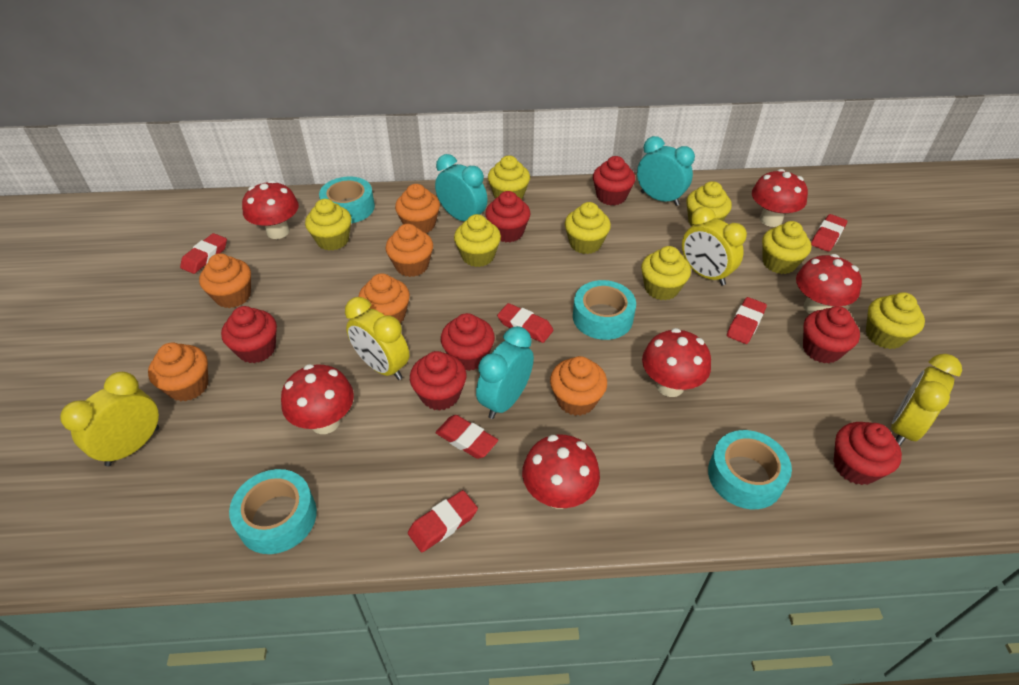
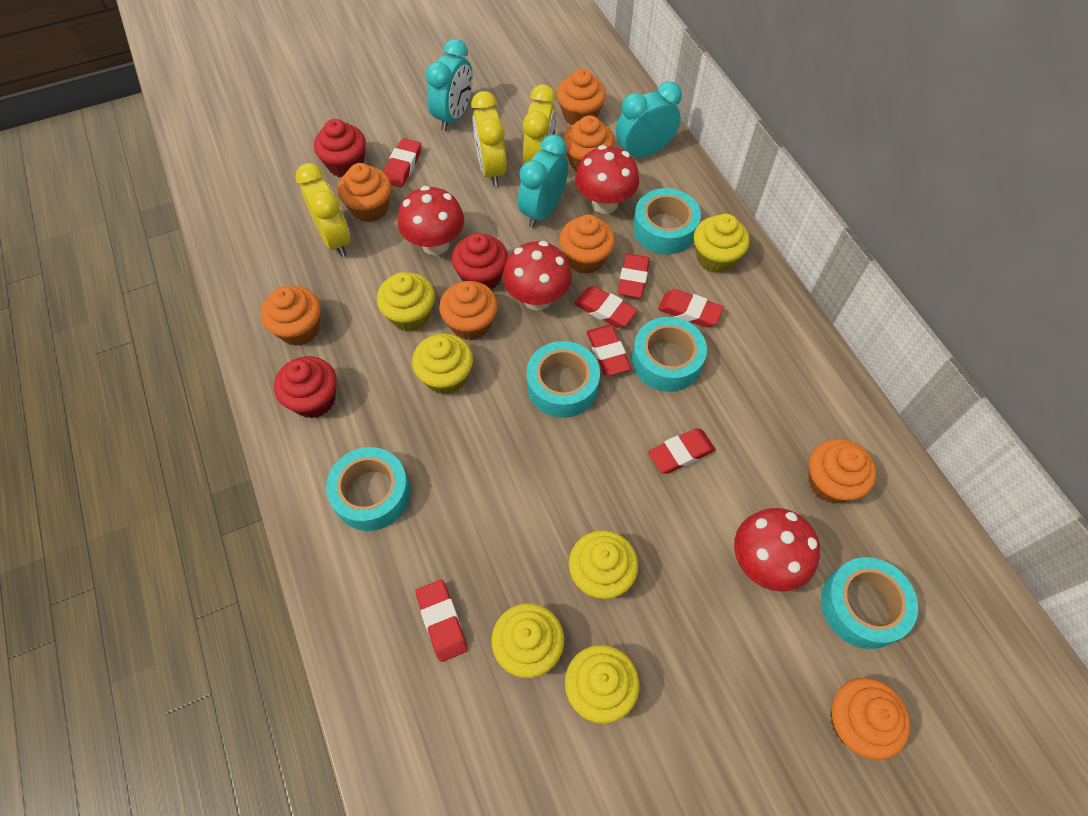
orange cupcake: [148,343,208,401] [199,253,251,308] [358,273,410,324] [386,224,433,277] [395,184,440,233] [550,356,607,416] = 6 -> [261,286,320,346] [338,163,391,222] [439,281,498,340] [557,69,606,125] [559,215,615,274] [563,115,614,171] [808,439,876,503] [830,678,911,760] = 8
red cupcake: [221,306,277,363] [410,351,467,411] [441,313,495,371] [485,191,531,242] [593,156,635,205] [803,306,860,363] [833,422,902,485] = 7 -> [274,356,337,418] [314,119,366,178] [452,233,508,290] = 3
red eraser: [180,233,227,274] [408,490,478,552] [435,415,498,459] [497,303,553,343] [727,297,767,344] [811,214,847,252] = 6 -> [383,138,421,187] [416,580,468,662] [574,286,637,328] [587,325,631,376] [618,254,650,298] [648,428,716,474] [658,289,724,327] = 7
red mushroom: [242,180,299,239] [281,364,354,434] [522,434,600,509] [642,328,711,397] [752,169,808,227] [796,254,862,314] = 6 -> [398,186,464,255] [502,241,572,311] [575,145,639,214] [734,508,820,592] = 4
turquoise tape: [229,469,317,554] [319,177,375,223] [573,280,636,340] [708,430,792,509] = 4 -> [326,447,411,531] [526,341,600,418] [632,317,707,392] [633,188,701,255] [821,557,918,649] = 5
yellow clock: [60,372,159,466] [345,297,409,380] [682,206,747,286] [891,354,962,446] = 4 -> [296,163,351,257] [471,91,507,186] [523,84,556,164] = 3
yellow cupcake: [305,199,351,250] [454,214,501,267] [488,156,530,199] [565,202,611,254] [641,246,691,300] [686,181,732,226] [762,221,811,274] [866,293,925,349] = 8 -> [377,272,435,331] [412,333,473,395] [491,603,564,678] [565,645,639,724] [569,530,638,599] [694,214,750,273] = 6

